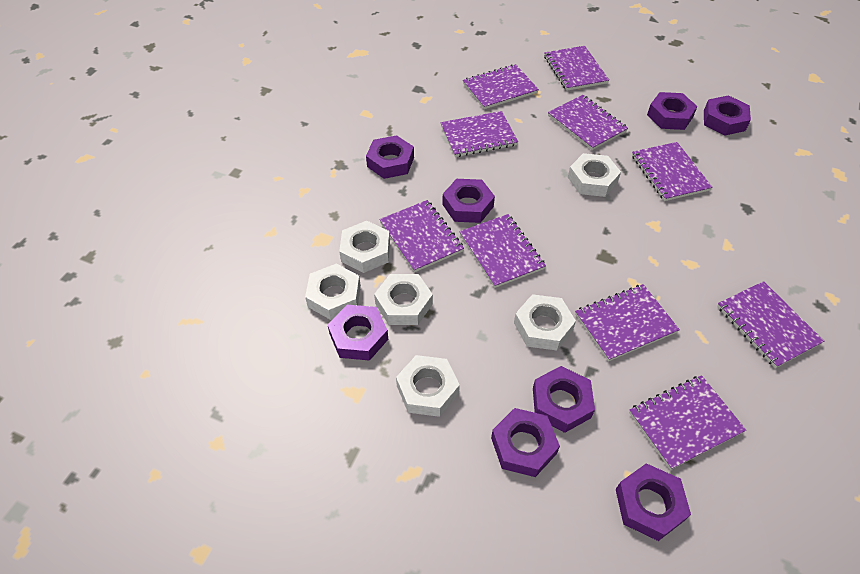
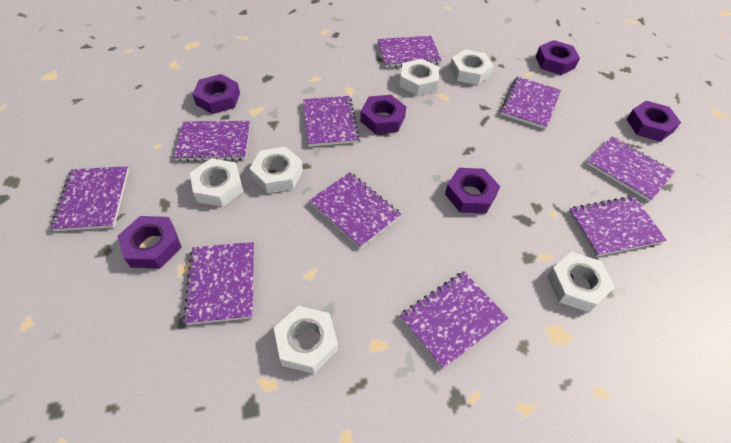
purple nut: [328,305,388,361] [366,135,414,179] [442,179,495,223] [491,408,560,477] [533,366,595,433] [616,463,691,541] [647,92,698,130] [704,95,751,135] = 8 -> [117,216,182,269] [192,74,240,114] [360,95,406,134] [445,168,500,214] [536,40,580,75] [627,101,681,142] = 6

